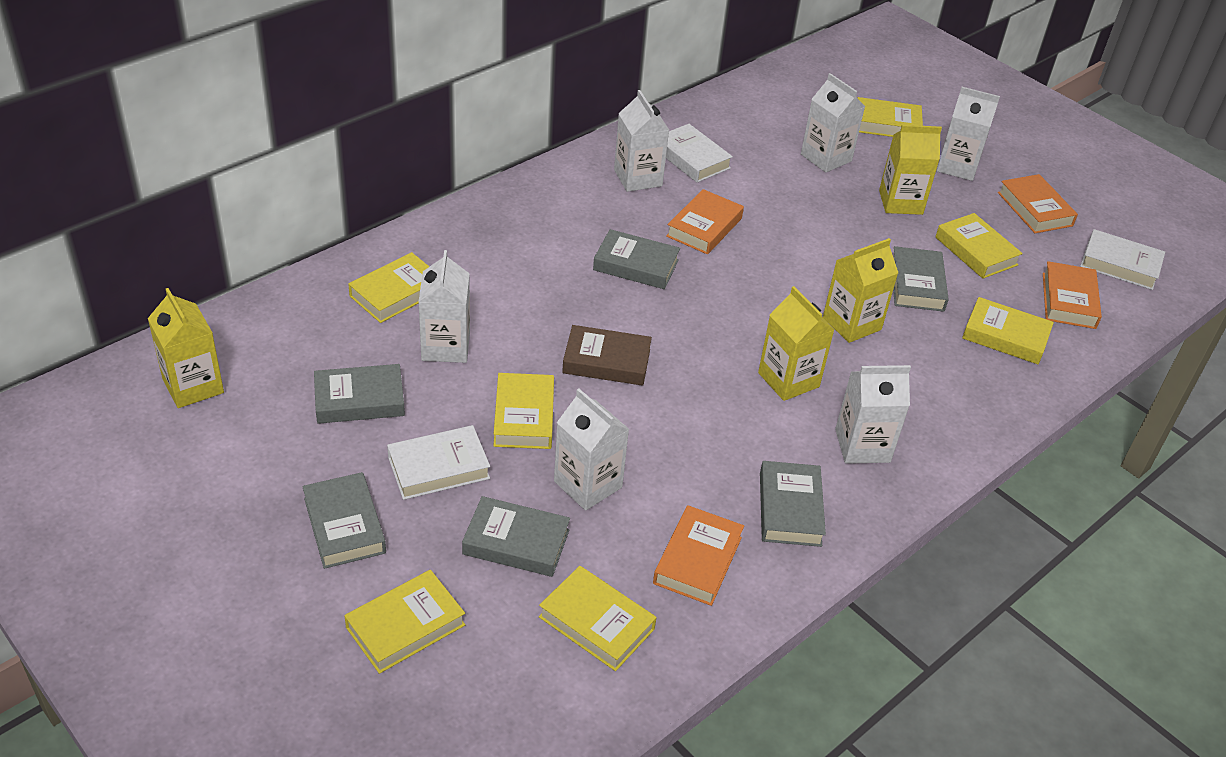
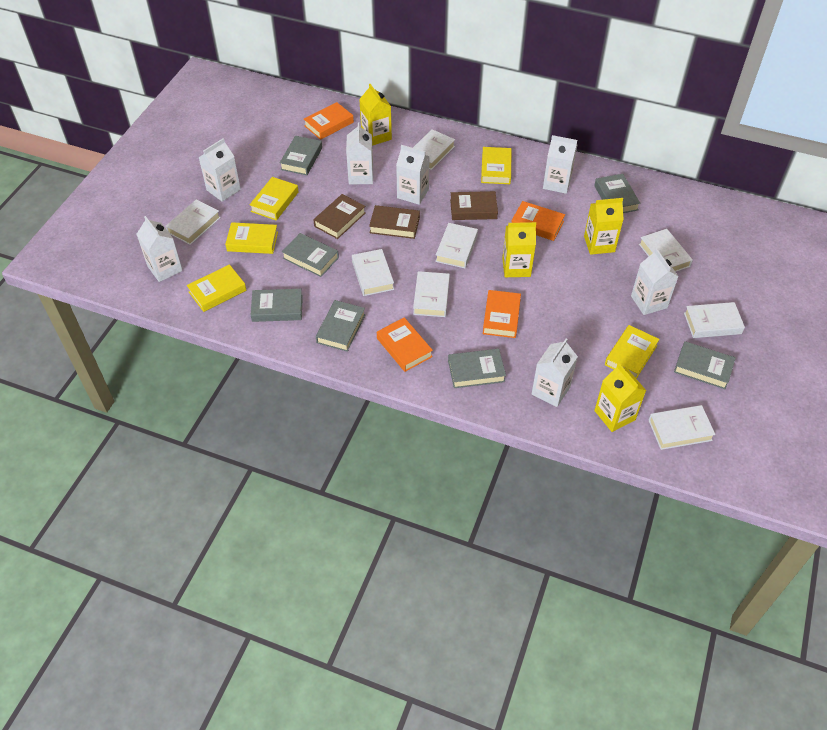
brown book: [562,325,652,386] = 1 -> [313,194,366,239] [369,205,420,239] [450,191,498,220] = 3
grey book: [302,472,386,569] [314,364,405,424] [462,496,570,577] [593,229,680,289] [760,461,826,547] [893,246,949,312] = 6 -> [251,289,303,322] [280,136,322,175] [282,233,339,277] [316,300,365,352] [448,349,506,388] [594,174,640,213] [674,341,736,389] = 7
white book: [387,425,490,500] [666,124,733,182] [1080,229,1165,290] = 3 -> [166,199,221,245] [352,249,394,296] [413,129,455,170] [413,271,450,317] [435,223,478,268] [639,229,693,272] [648,405,716,450] [684,302,745,338] = 8
white carton: [418,250,470,363] [554,389,629,510] [614,90,669,192] [801,73,865,172] [835,365,911,464] [937,87,1000,181] = 6 -> [136,216,183,282] [198,138,241,202] [346,123,373,184] [396,145,430,205] [532,339,578,407] [543,135,577,194] [631,248,679,315] = 7
yellow book: [344,570,465,674] [348,252,430,323] [493,373,554,449] [539,566,657,671] [857,97,923,137] [936,213,1023,279] [962,297,1054,364] = 7 -> [187,264,246,312] [225,222,278,254] [249,177,299,221] [481,147,512,184] [605,325,659,379] = 5

